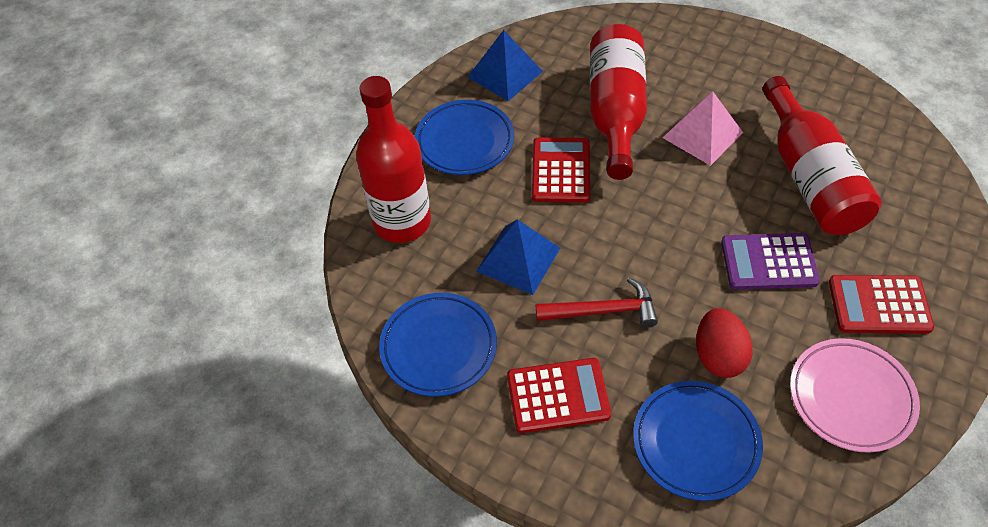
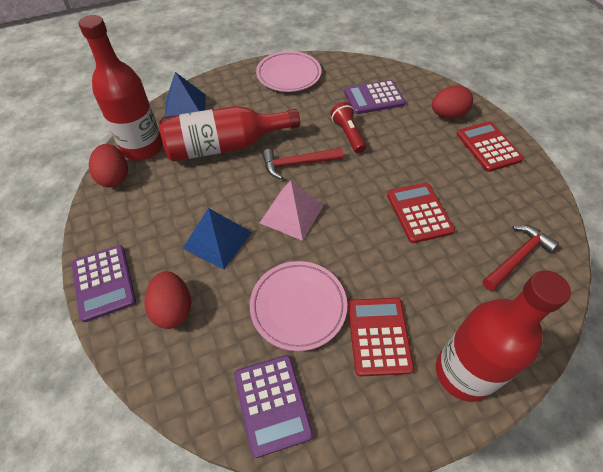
blue plate: [379,293,497,397] [415,100,514,175] [633,381,763,501] = 3 -> none = 0
pink plate: [790,338,920,453] = 1 -> [250,261,347,351] [256,51,321,92] = 2
purple calculator: [721,233,820,290] = 1 -> [72,245,136,322] [234,355,313,458] [344,80,406,114] = 3
red egg: [696,308,753,378] = 1 -> [89,144,128,187] [145,271,191,329] [432,85,473,119] = 3
red flashlight: none = 0 -> [330,102,366,154] = 1
red hammer: [536,277,658,328] = 1 -> [262,148,343,179] [483,225,559,291] = 2

